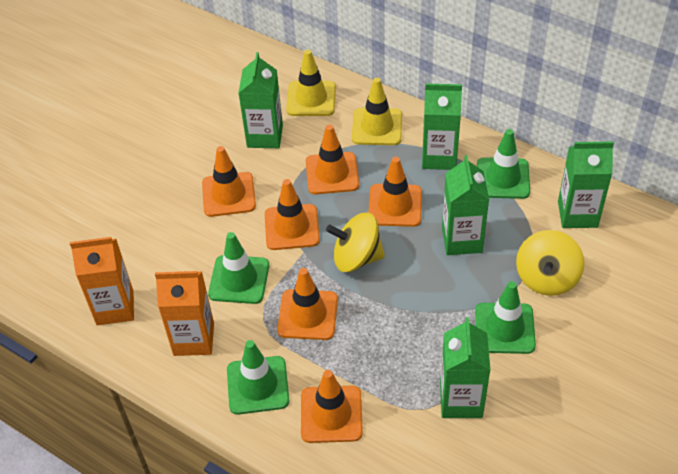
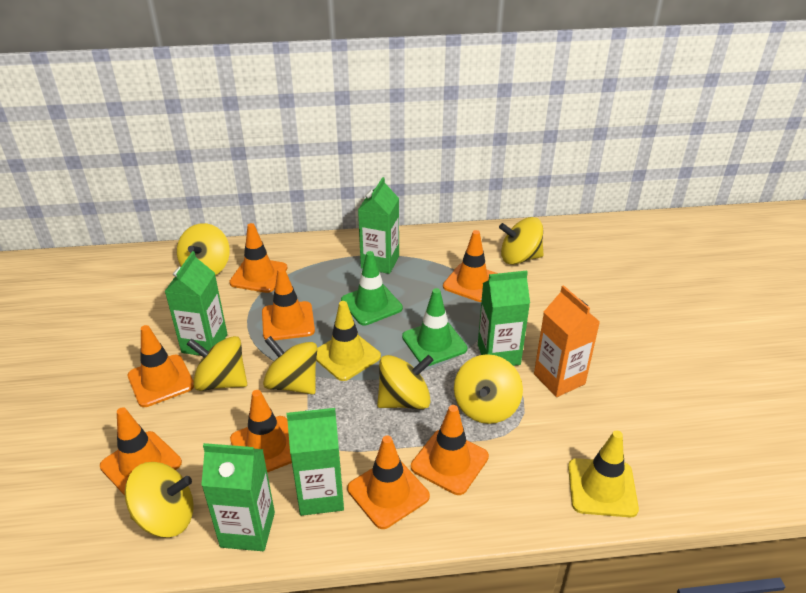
green traffic cone: [208,232,269,304] [227,340,290,415] [475,281,536,354] [477,129,530,199] = 4 -> [341,251,403,325] [402,288,467,366] = 2
orange carton: [70,237,134,325] [155,271,214,356] = 2 -> [534,285,600,397] = 1
orange traffic cone: [202,146,256,217] [265,179,320,250] [277,268,338,340] [301,370,363,443] [306,124,359,194] [369,157,422,227] = 6 -> [100,407,182,496] [127,325,194,407] [229,223,288,293] [230,390,292,473] [262,267,315,340] [347,435,430,529] [411,405,489,495] [443,230,498,302] = 8
yellow spinning top: [326,213,385,272] [516,230,585,296] = 2 -> [125,462,194,538] [177,223,230,275] [187,336,247,391] [263,336,317,394] [377,355,434,409] [454,354,523,424] [499,217,544,265] = 7

